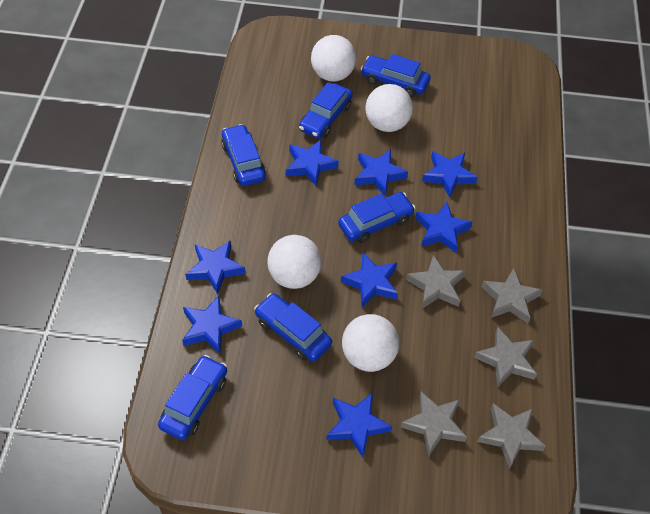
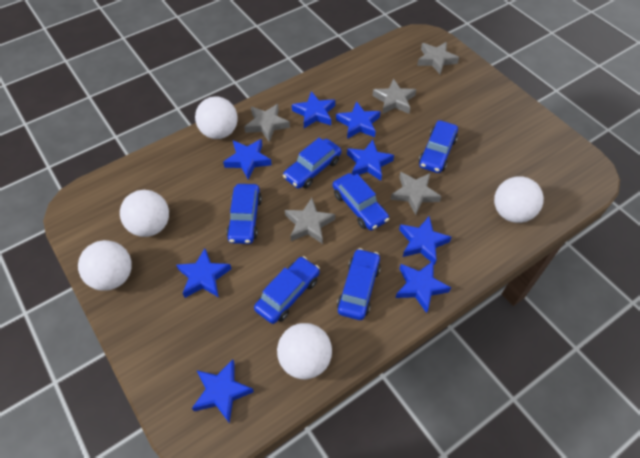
white ball: [267,235,321,289] [311,35,356,81] [342,314,399,372] [365,84,413,132] = 4 -> [78,240,132,291] [120,190,169,237] [195,96,238,139] [277,323,332,379] [494,176,544,223] = 5

